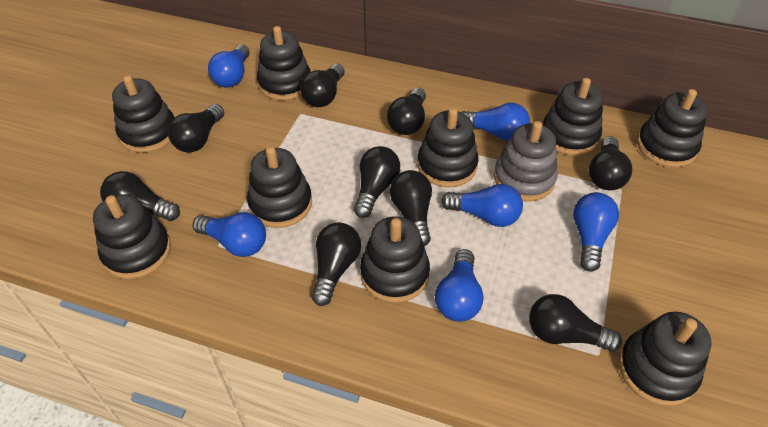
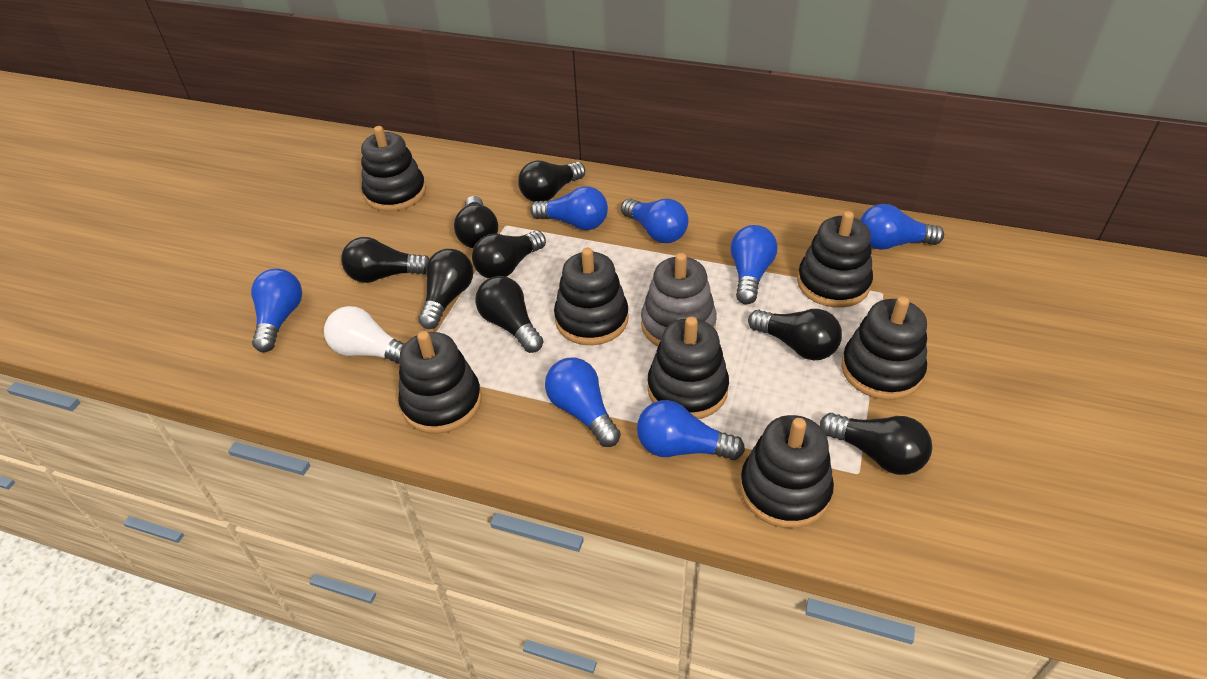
black light bulb: [100,171,180,221] [168,104,224,152] [300,64,345,107] [312,222,361,306] [354,146,400,218] [387,88,426,135] [390,170,432,246] [529,294,622,352] [589,136,632,190] = 9 -> [341,237,429,283] [418,249,473,329] [454,196,498,248] [472,231,546,278] [475,276,544,353] [518,160,585,202] [748,309,842,360] [820,413,932,475] = 8
black stacking toy: [93,195,171,279] [112,75,175,153] [247,146,312,228] [257,26,311,100] [360,216,430,303] [417,108,478,187] [543,78,603,155] [618,312,711,406] [637,89,707,168] = 9 -> [361,126,426,212] [398,331,482,434] [554,248,629,345] [647,317,729,419] [740,415,834,528] [797,211,873,308] [841,296,927,400] = 7
blue light bulb: [192,212,266,257] [208,44,250,88] [435,249,483,322] [441,184,523,227] [461,103,530,141] [573,192,619,272] = 6 -> [251,269,302,352] [530,187,608,230] [545,357,621,447] [621,199,689,243] [637,400,745,460] [730,225,778,304] [860,204,944,250] = 7
white light bulb: none = 0 -> [324,306,405,364] = 1

